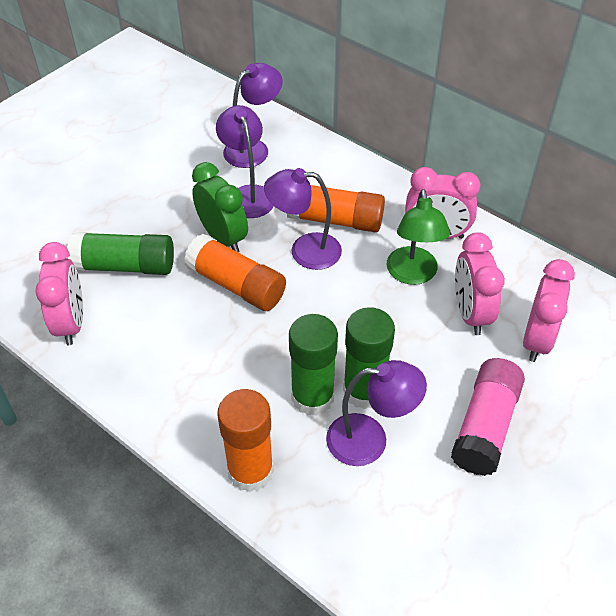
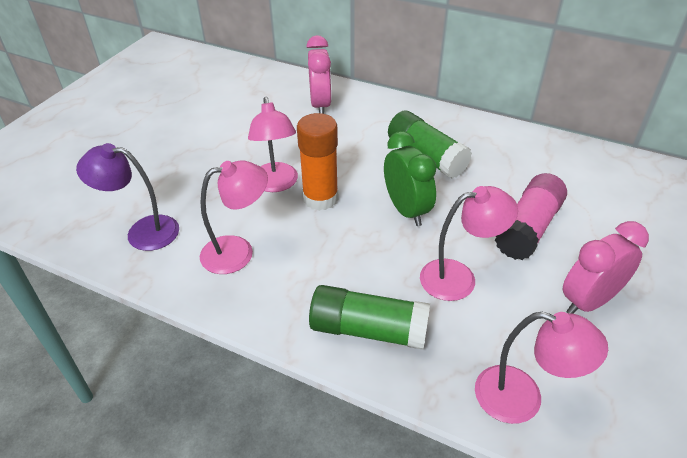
green glue stick: [67,232,174,275] [289,314,338,416] [343,307,395,409] = 3 -> [309,285,430,350] [388,110,472,179] = 2
green lamp: [387,189,450,285] = 1 -> none = 0
orange glue stick: [184,234,286,311] [217,389,274,492] [286,185,385,232] = 3 -> [297,113,338,211] = 1
pink clock: [35,242,83,345] [405,167,481,239] [455,232,505,335] [523,259,575,362] = 4 -> [306,35,332,114] [563,221,649,314] = 2
pink lamp: none = 0 -> [200,160,268,274] [248,97,298,192] [420,186,518,301] [475,312,608,424] = 4
purple lamp: [216,105,274,218] [223,63,283,168] [264,168,342,270] [326,360,427,466] = 4 -> [76,143,179,251] = 1

